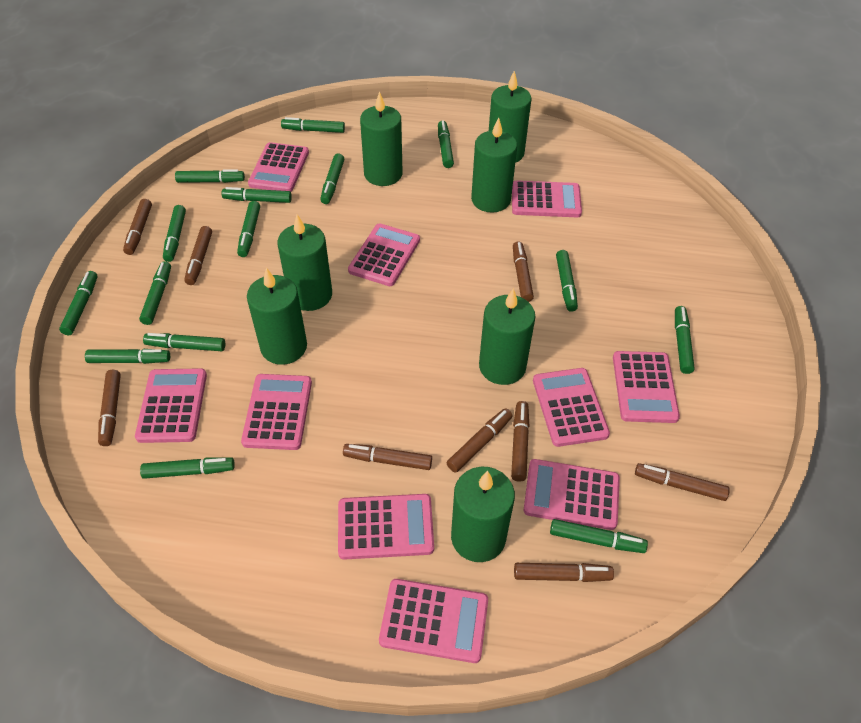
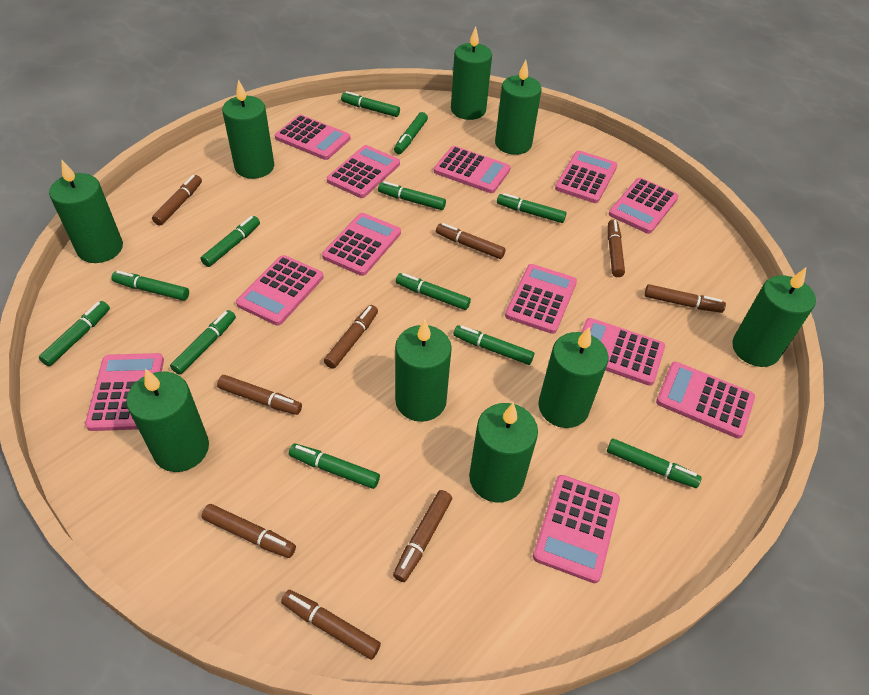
green candle: [247,268,307,365] [277,214,332,311] [360,91,403,186] [451,467,515,562] [471,117,517,213] [479,288,535,385] [489,71,531,163] = 7 -> [49,160,123,263] [126,369,209,472] [222,79,274,179] [395,319,452,422] [451,27,492,120] [469,403,538,503] [495,60,542,155] [538,327,609,428] [732,268,816,367] = 9
green marker: [59,271,97,335] [85,349,170,364] [139,261,171,325] [140,457,235,479] [143,333,225,351] [163,205,186,262] [175,169,245,183] [222,187,292,203] [237,201,260,257] [281,117,345,133] [320,154,344,204] [438,121,454,168] [550,519,648,553] [556,250,578,312] [675,306,695,374] = 15 -> [39,301,110,366] [111,270,189,301] [170,310,236,375] [201,216,260,267] [289,444,380,489] [341,91,400,117] [378,181,446,210] [394,112,428,154] [396,273,471,310] [453,325,534,365] [497,193,566,223] [607,438,702,488] = 12
pink calculator: [135,368,207,443] [241,374,312,450] [248,142,309,192] [338,494,434,560] [348,223,420,286] [379,579,488,663] [512,180,582,217] [524,459,620,530] [533,368,610,447] [613,351,680,423] = 10 -> [85,353,164,431] [236,255,323,326] [275,115,350,160] [322,213,401,276] [327,145,400,198] [434,146,511,193] [505,264,577,334] [533,475,620,583] [555,151,618,203] [582,318,665,386] [609,178,679,234] [656,362,755,439] = 12

